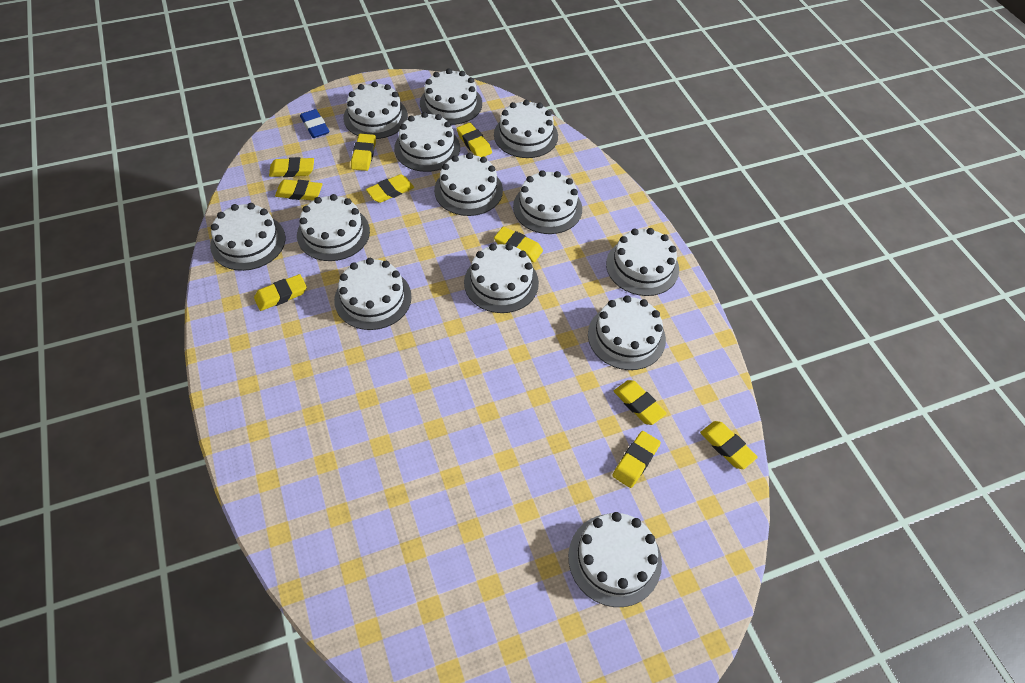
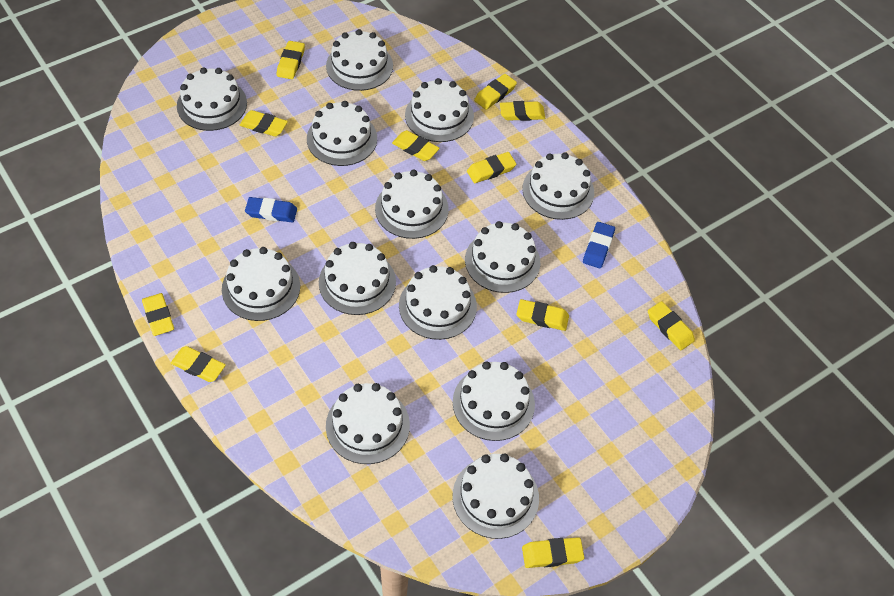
blue eraser: [300,109,330,138] = 1 -> [245,197,297,223] [583,222,615,268] = 2
yellow eraser: [254,274,307,311] [269,157,314,177] [275,179,323,201] [351,134,376,171] [366,174,414,203] [457,123,492,157] [494,227,543,262] [612,431,661,488] [613,380,667,425] [700,421,758,469] = 10 -> [142,293,174,336] [171,346,226,382] [240,110,288,137] [277,41,305,79] [392,130,440,161] [467,152,516,183] [474,74,517,110] [500,101,545,121] [516,299,569,331] [522,537,584,568] [648,301,695,350] = 11

